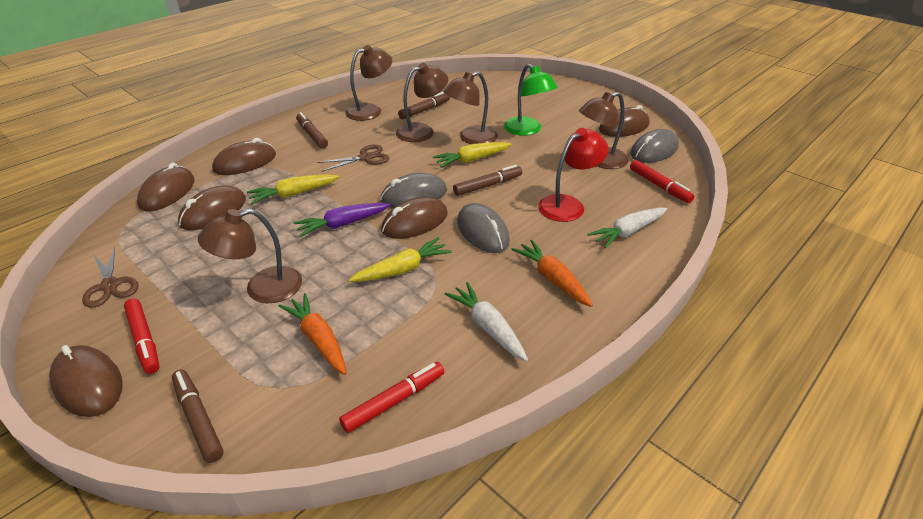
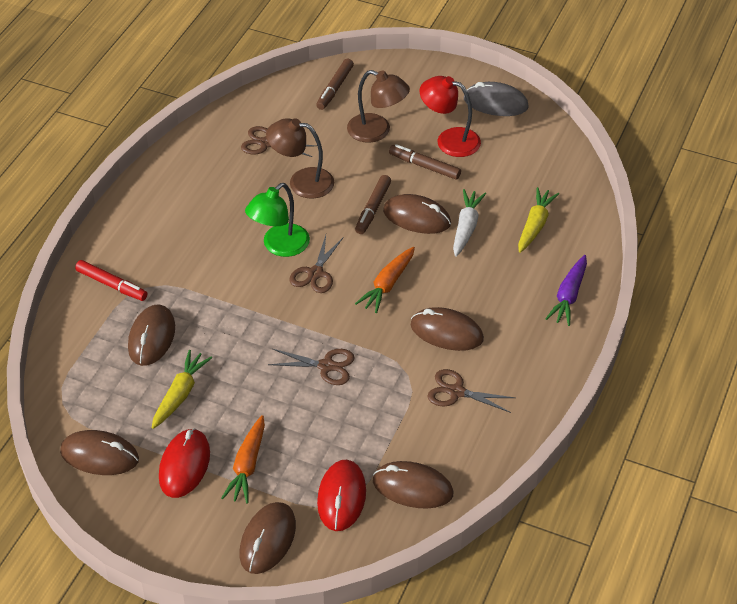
brown lamp: [198,208,302,303] [345,45,392,121] [396,63,448,142] [443,71,498,144] [579,92,629,169] = 5 -> [266,118,334,199] [347,70,410,143] = 2
brown marker: [172,370,224,463] [296,112,328,148] [398,92,450,119] [453,165,522,196] = 4 -> [316,59,354,110] [355,175,391,234] [389,144,461,180] = 3
brown scissors: [82,246,138,308] [317,144,389,172] = 2 -> [241,126,316,157] [268,349,355,385] [289,235,343,293] [428,369,515,413] = 4
grey mouse: [380,173,447,208] [457,203,510,253] [630,129,679,163] = 3 -> [464,82,528,116] = 1
red marker: [124,298,159,374] [339,362,444,433] [630,160,694,203] = 3 -> [75,260,147,301] = 1
red mouse: none = 0 -> [159,428,210,498] [317,460,366,531] = 2
white carrot: [445,282,528,362] [587,208,667,248] = 2 -> [453,189,486,257] = 1
yellow carrot: [247,174,339,204] [348,238,451,282] [433,142,512,168] = 3 -> [152,350,212,429] [518,187,559,253] = 2

